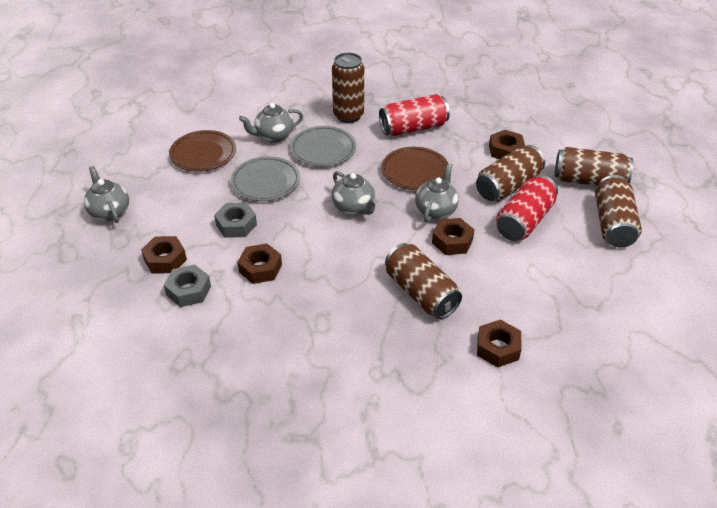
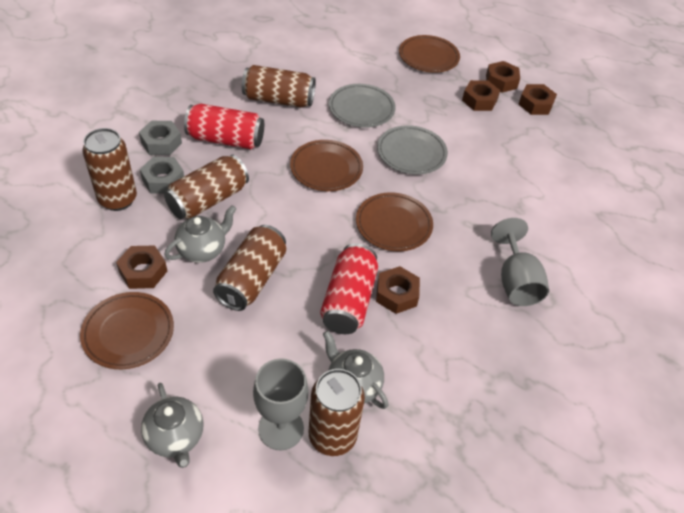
brown plate: [169,130,236,172] [382,147,448,190] = 2 -> [80,292,174,369] [290,140,363,191] [356,192,433,251] [399,35,460,73] = 4
grey goblet: none = 0 -> [253,358,309,450] [491,218,549,306] = 2
grey teapot: [84,166,129,223] [239,103,303,142] [332,171,378,215] [415,163,459,223] = 4 -> [141,383,204,468] [164,205,236,263] [323,331,388,409] = 3

